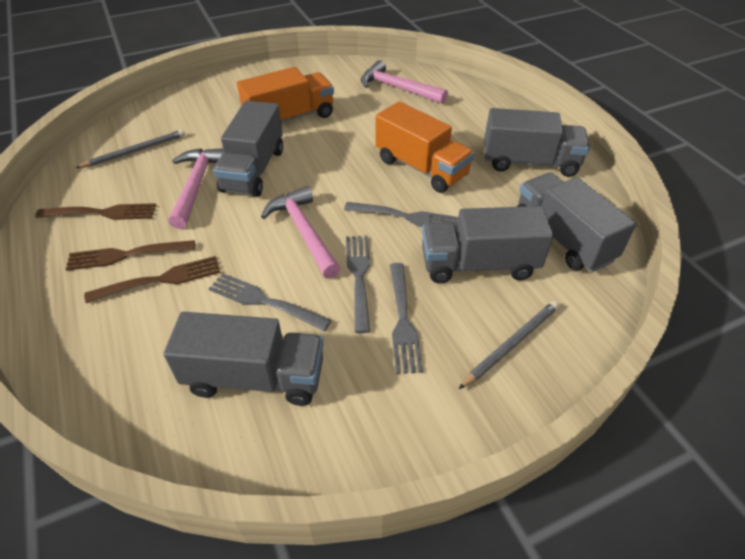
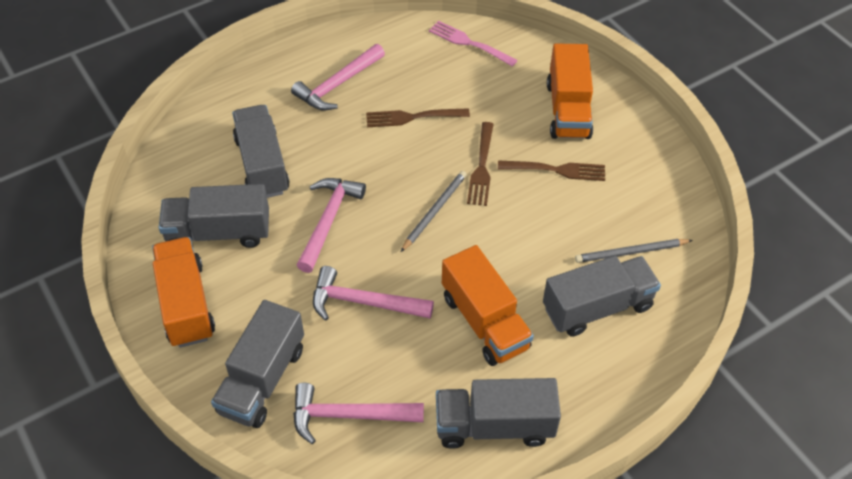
grey fork: [209,273,332,331] [344,202,458,229] [346,236,370,333] [390,263,423,374] = 4 -> none = 0
orange truck: [237,67,334,122] [375,101,474,193] = 2 -> [152,237,215,348] [442,245,534,366] [547,43,593,139] = 3
pink fork: none = 0 -> [429,21,518,67] = 1
pink hammer: [169,148,224,229] [261,186,341,279] [361,60,448,104] = 3 -> [291,44,385,110] [293,383,424,444] [297,178,366,273] [313,266,434,321] = 4

